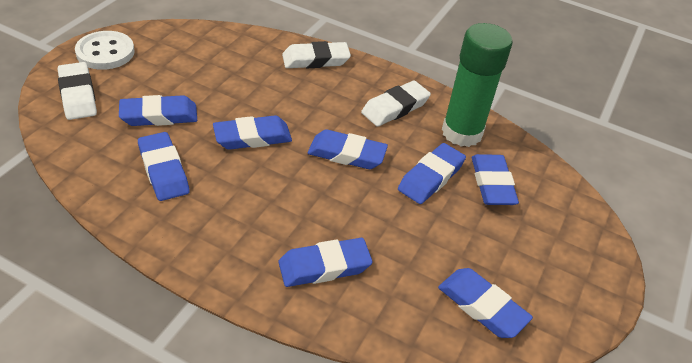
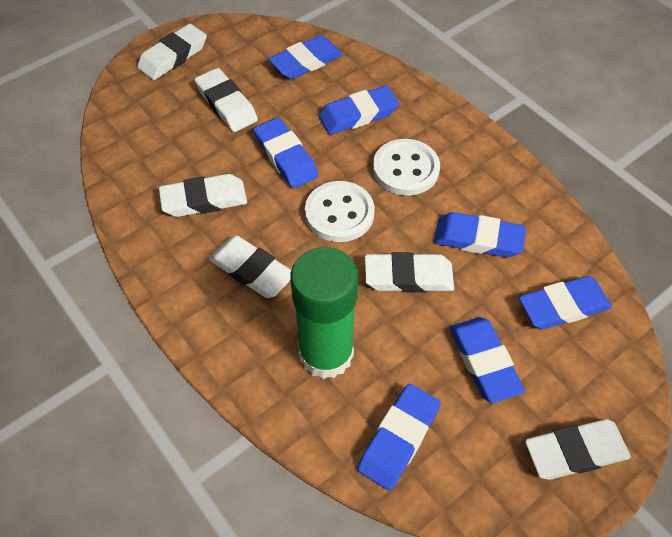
blue eraser: [119,95,197,126] [138,132,189,201] [213,116,292,150] [278,238,373,287] [308,129,388,169] [398,143,466,204] [438,268,533,338] [472,154,519,205] = 8 -> [254,117,319,188] [269,35,343,79] [319,85,399,135] [357,384,441,491] [434,212,526,258] [450,317,525,403] [519,276,612,329] = 7
white button: [75,31,135,70] = 1 -> [305,181,375,242] [373,139,440,196] = 2
white eraser: [58,62,97,120] [282,41,351,68] [361,81,431,127] = 3 -> [137,24,207,80] [159,174,247,217] [195,68,258,132] [209,235,291,298] [365,252,454,292] [525,419,631,480] = 6

